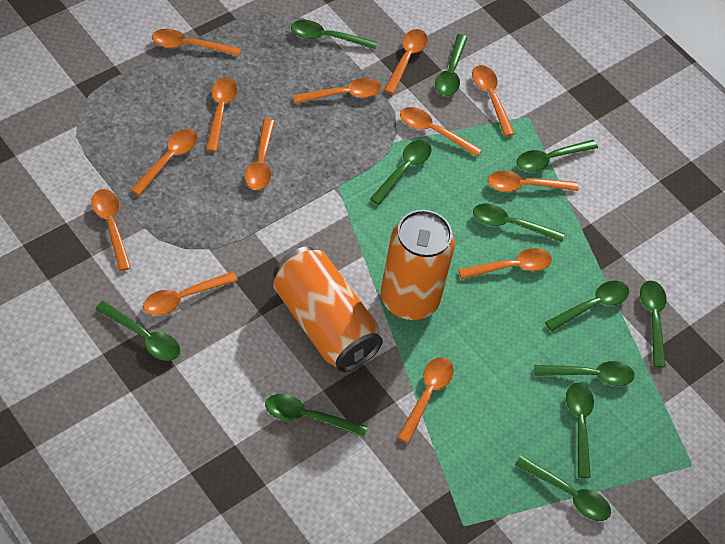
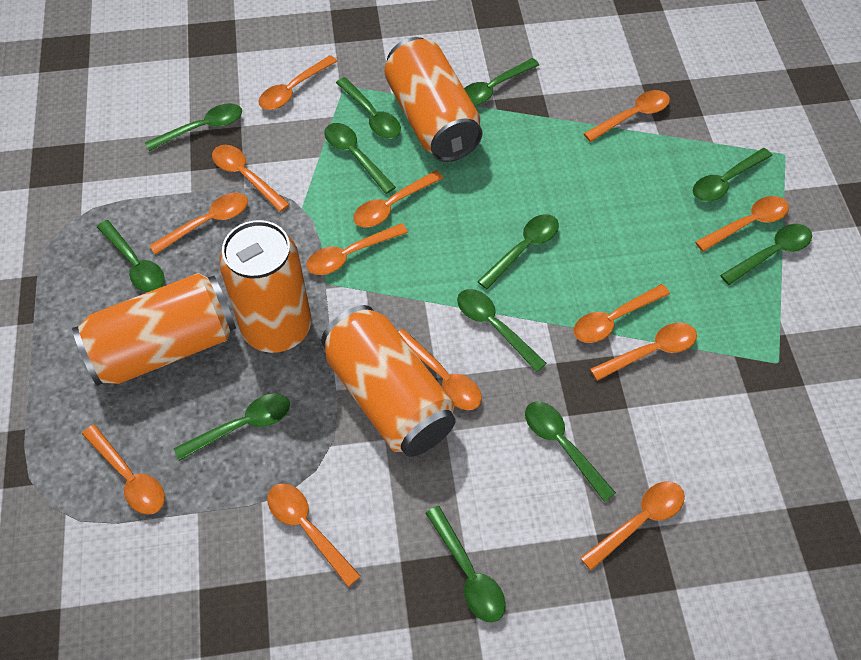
orange can: [273,246,383,372] [381,210,455,320] = 2 -> [72,273,236,386] [219,220,311,353] [321,305,456,457] [384,37,482,162] = 4

